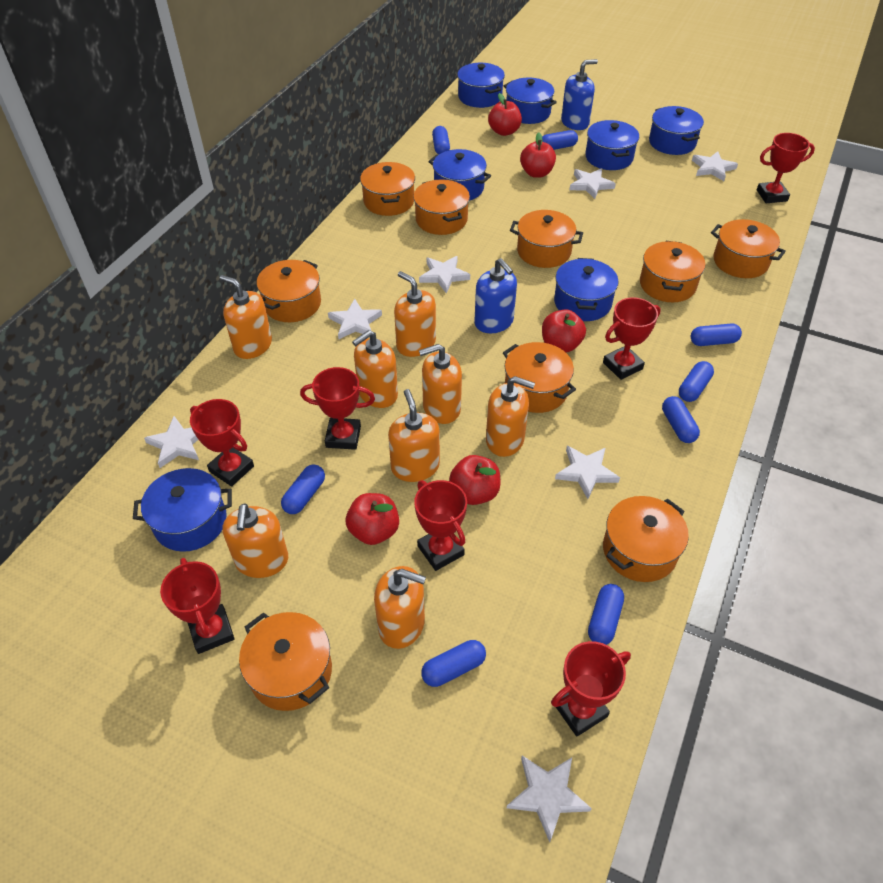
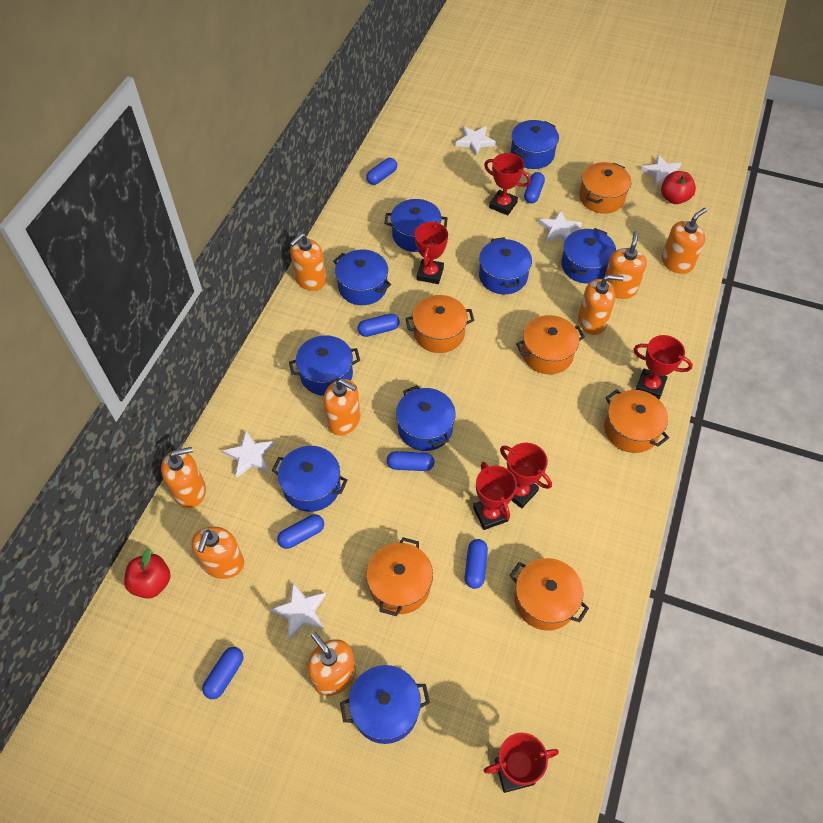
blue capsule: [281,465,325,514] [421,640,486,687] [432,126,450,155] [542,130,578,150] [588,584,624,645] [662,396,700,443] [679,361,714,402] [691,323,742,346] = 8 -> [202,647,243,699] [277,514,324,549] [357,313,400,337] [366,158,397,185] [387,451,435,471] [465,539,488,589] [524,172,545,203] = 7
blue pot: [133,468,232,552] [428,149,491,201] [457,63,505,108] [504,77,557,124] [554,258,619,321] [585,120,639,170] [649,106,704,155] = 7 -> [272,446,348,512] [289,335,360,396] [333,250,391,305] [340,665,430,744] [384,199,448,252] [396,385,456,451] [479,237,532,295] [511,120,559,169] [561,228,616,283] = 9
blue soap dispenser: [474,258,517,333] [561,59,598,130] = 2 -> none = 0
orange pot: [239,612,332,711] [257,260,321,322] [360,162,415,216] [413,179,470,235] [503,342,576,413] [510,210,583,268] [603,496,689,582] [640,241,705,302] [711,219,786,278] = 9 -> [366,537,433,616] [405,295,474,353] [509,558,589,631] [516,315,585,374] [579,162,631,214] [604,389,669,453] = 6
red apple: [346,493,399,545] [449,455,500,505] [488,93,522,136] [520,132,556,178] [542,309,586,353] = 5 -> [124,549,170,599] [661,171,696,204] = 2
red trophy: [160,558,234,654] [190,399,254,487] [300,367,375,450] [414,480,467,571] [551,641,631,737] [603,298,661,380] [757,133,815,203] = 7 -> [415,221,448,284] [473,462,517,530] [483,732,559,793] [484,153,531,215] [500,443,552,508] [634,335,693,399] = 6
white star: [144,416,199,468] [328,299,382,339] [419,256,470,293] [507,756,592,842] [555,446,620,499] [569,168,616,199] [692,151,738,181] = 7 -> [223,431,274,478] [270,583,326,640] [456,126,496,156] [538,210,582,242] [641,155,682,186] = 5

